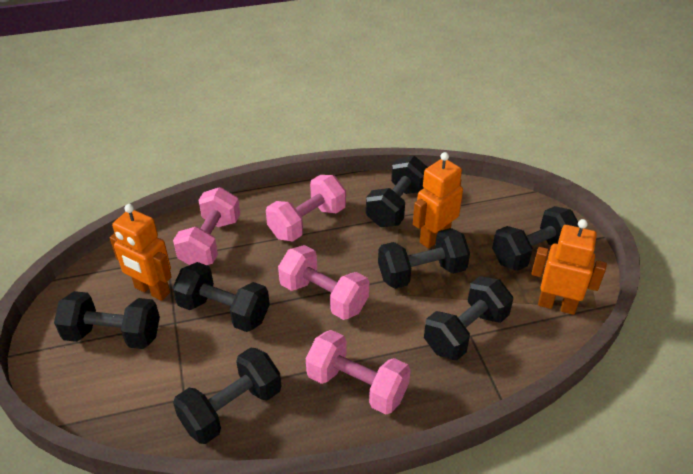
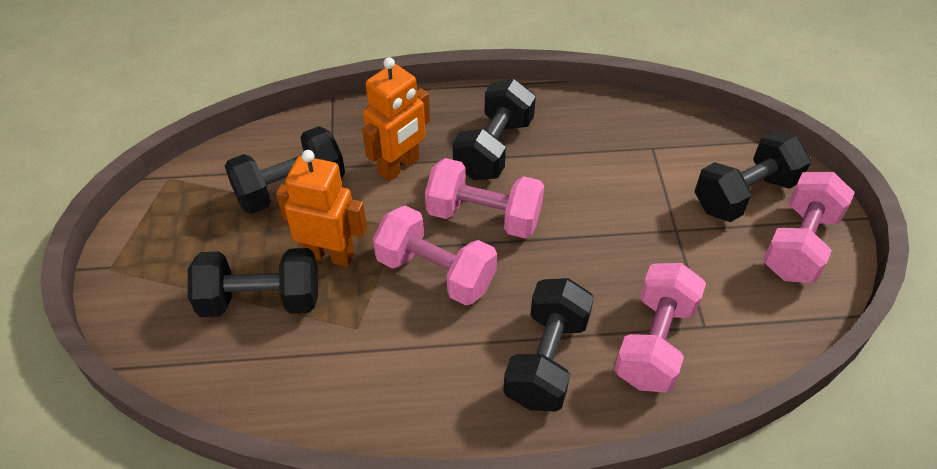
black dumbbell: [54,291,160,349] [173,262,270,332] [173,347,281,444] [366,156,428,227] [378,228,470,289] [424,276,513,360] [492,206,579,271] = 7 -> [188,248,318,317] [225,126,345,214] [453,79,536,180] [503,278,594,412] [695,131,811,222] = 5
orange robot: [110,204,172,301] [413,152,463,249] [531,219,607,315] = 3 -> [276,150,367,267] [362,57,430,181] = 2

